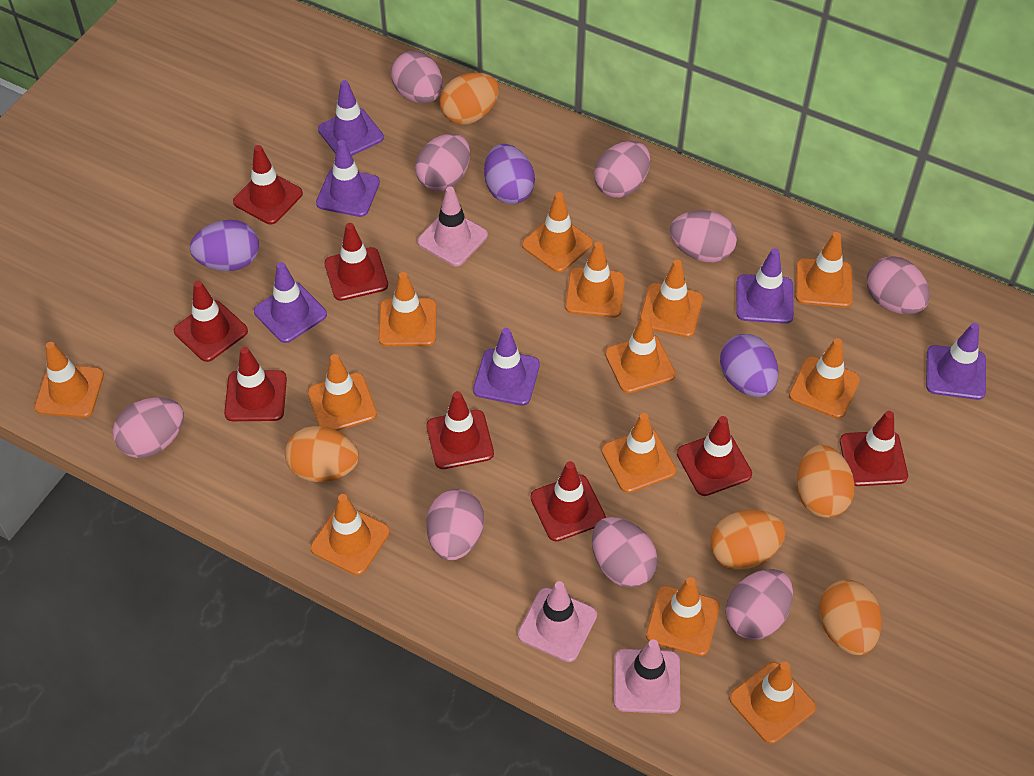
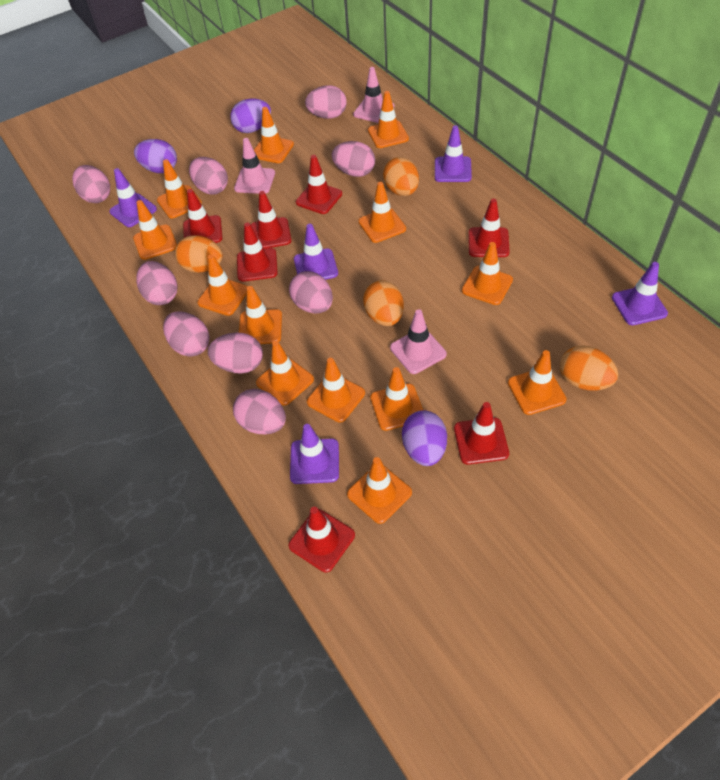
orange egg: [285,426,359,482] [440,73,499,125] [710,510,786,571] [797,445,855,518] [819,580,882,655] = 5 -> [175,235,223,273] [363,280,404,326] [383,157,419,196] [560,345,618,390] = 4
purple traffic cone: [254,262,327,343] [316,140,380,217] [318,80,384,156] [473,328,540,406] [736,248,794,324] [926,323,986,400] = 6 -> [109,168,157,227] [290,424,339,484] [294,224,338,280] [435,125,472,182] [612,262,668,325] = 5
red traffic cone: [174,281,248,362] [224,347,287,421] [233,145,303,224] [325,223,388,301] [426,391,494,469] [530,461,606,541] [677,416,752,496] [840,411,908,486] = 8 -> [183,189,222,243] [237,222,278,282] [251,191,292,249] [289,507,355,572] [296,155,342,214] [454,402,509,465] [468,198,510,257] = 7

